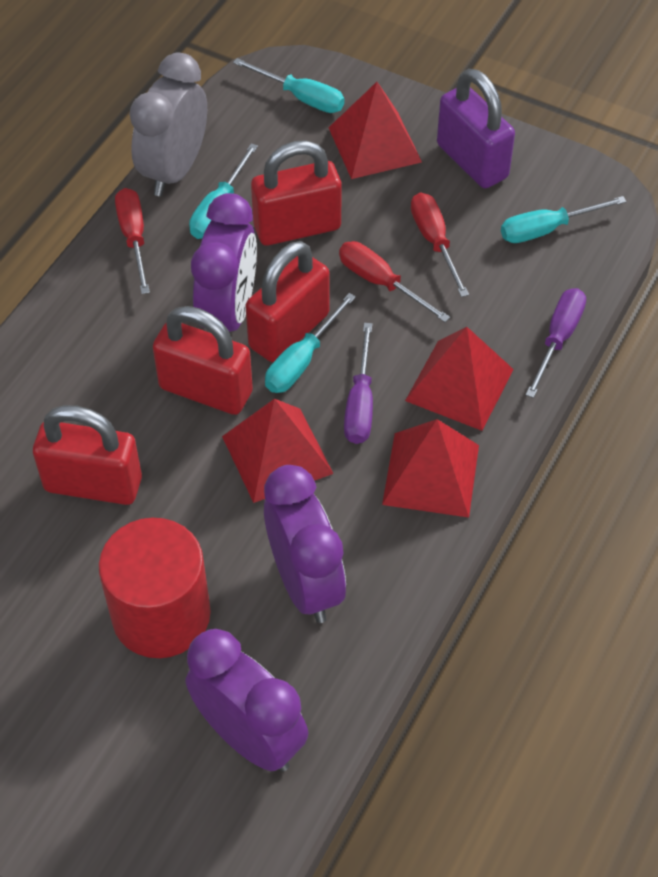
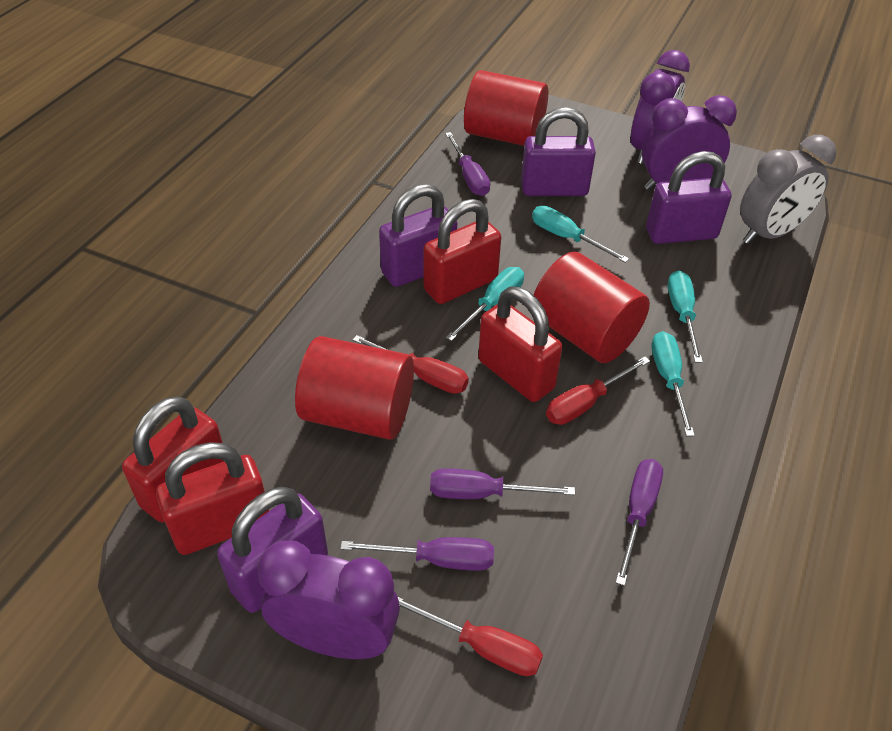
purple padlock: [437,69,515,189] = 1 -> [217,487,328,613] [379,184,457,287] [521,107,596,196] [646,151,732,244] = 4
purple screwdriver: [344,323,373,444] [526,288,586,398] = 2 -> [340,537,494,571] [430,468,575,499] [445,132,490,196] [615,459,663,586] = 4
red cylinder: [98,518,211,658] = 1 -> [295,336,414,440] [464,70,548,146] [534,252,650,363] = 3
red pyramid: [222,399,334,503] [328,82,422,179] [382,419,479,518] [405,327,514,431] = 4 -> none = 0

